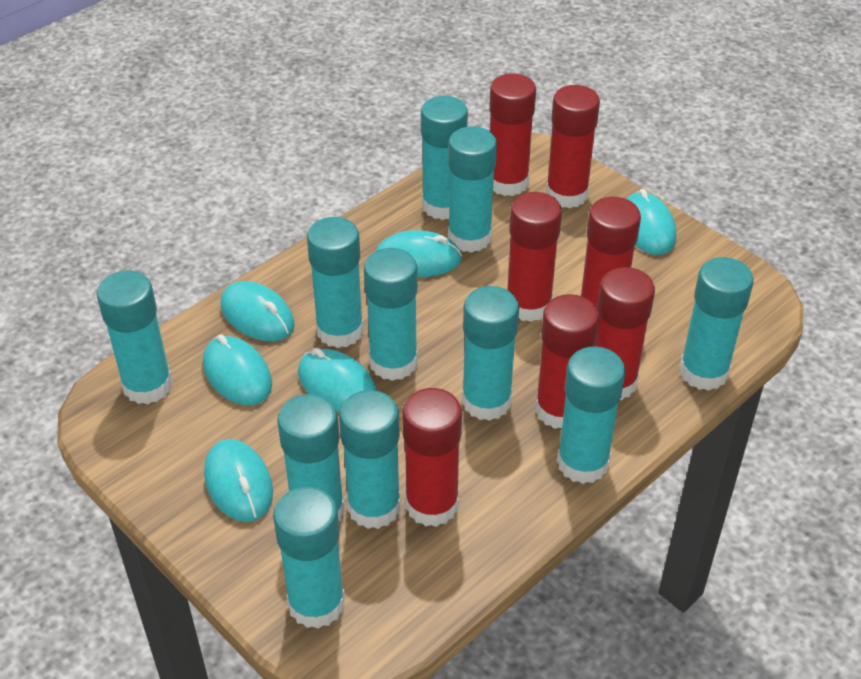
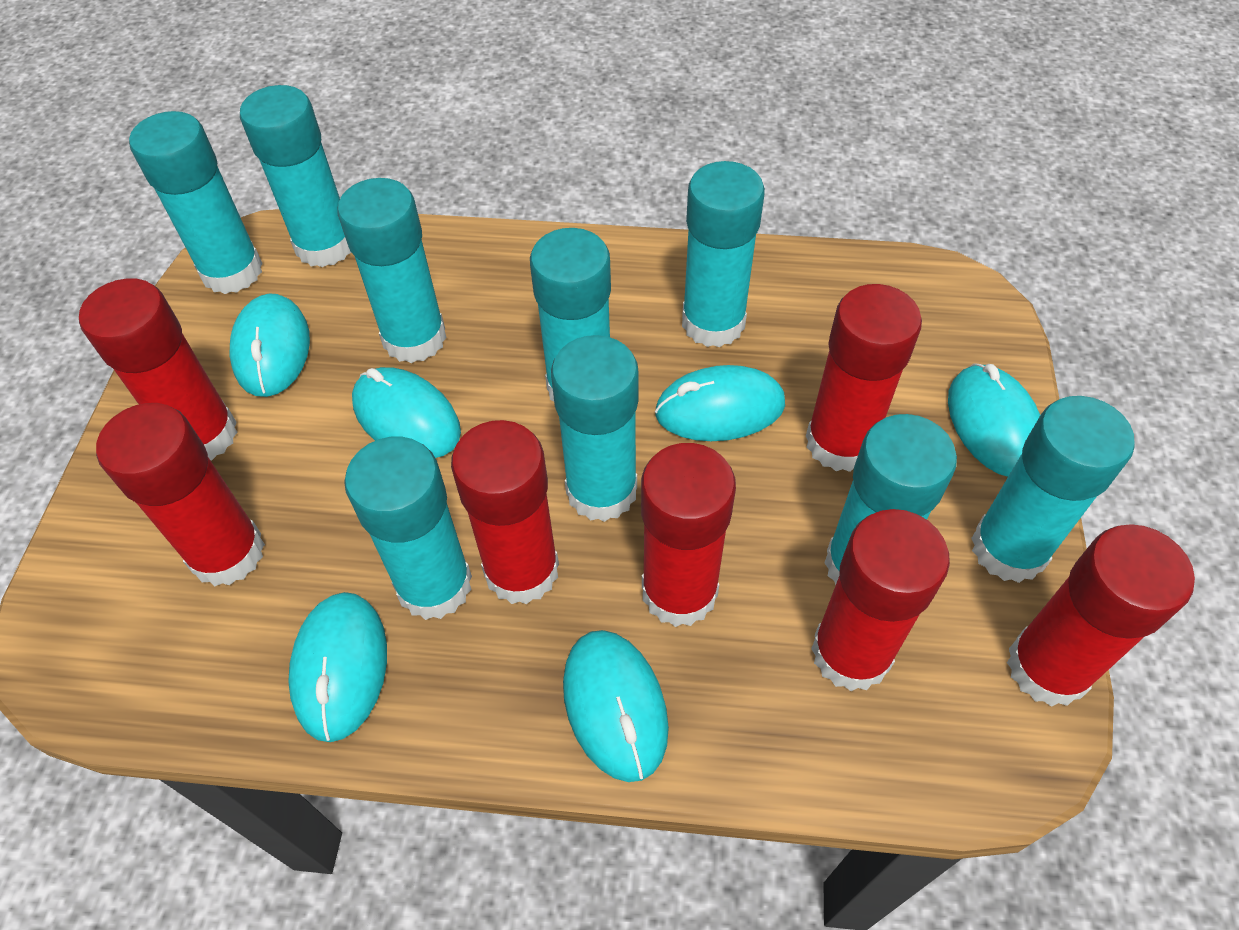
turquoise glue stick: [97,271,173,405] [273,486,345,629] [277,394,345,522] [307,217,364,348] [339,390,401,529] [364,248,418,381] [421,96,468,220] [448,126,497,253] [462,286,519,421] [557,347,626,484] [680,257,754,391] = 11 -> [129,111,263,294] [240,85,351,267] [337,178,447,363] [344,437,472,620] [530,228,611,402] [551,335,639,522] [682,161,765,347] [824,414,957,586] [971,396,1135,583] = 9

